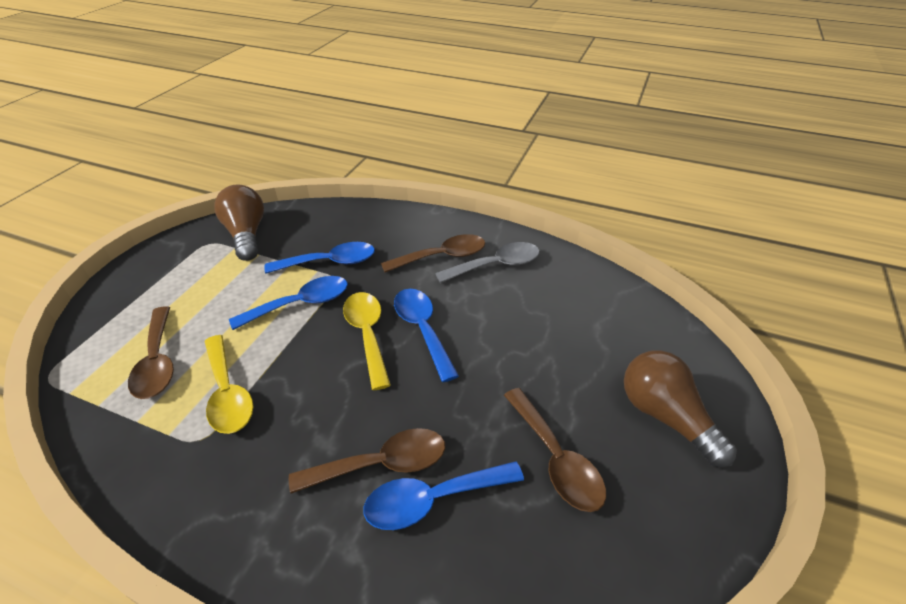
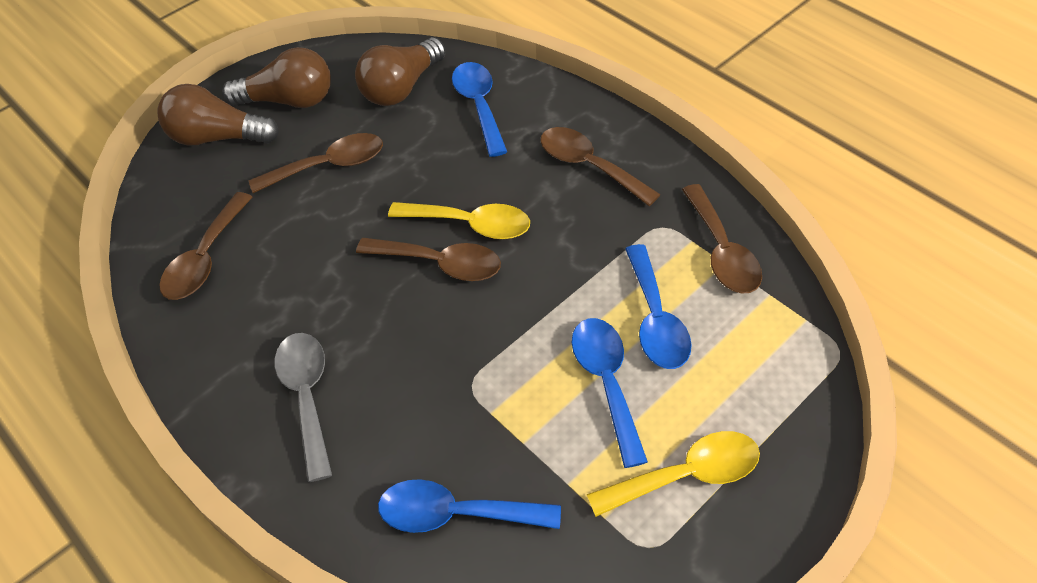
brown light bulb: [214,184,264,261] [624,350,737,467] = 2 -> [157,84,279,145] [222,47,331,108] [355,37,446,106] = 3
brown spoon: [128,306,174,399] [289,428,445,493] [381,234,485,273] [504,388,606,512] = 4 -> [160,192,252,300] [249,133,383,193] [356,238,501,281] [540,127,661,206] [682,184,762,294] = 5

